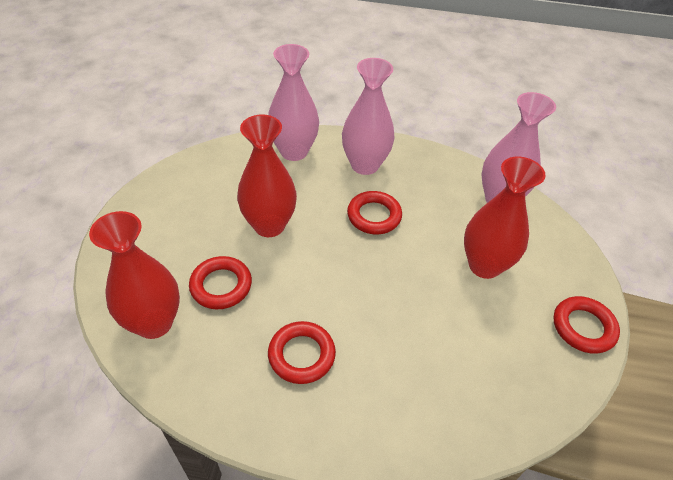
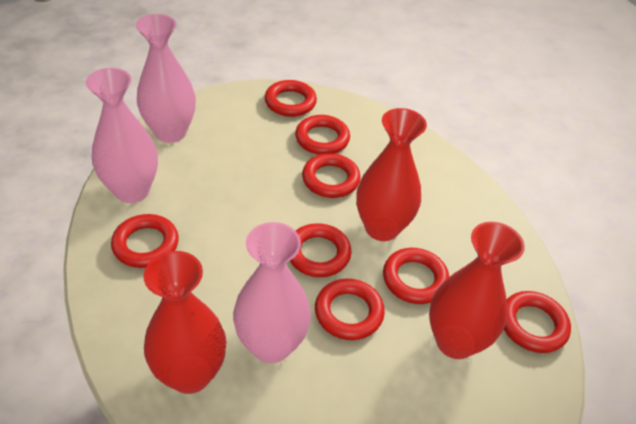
red ring: [189,256,252,309] [268,321,336,384] [347,191,402,234] [554,296,620,354] = 4 -> [111,214,179,268] [265,80,317,117] [290,223,352,277] [295,115,350,155] [302,153,361,198] [315,279,385,340] [383,248,449,304] [504,291,571,353] = 8

